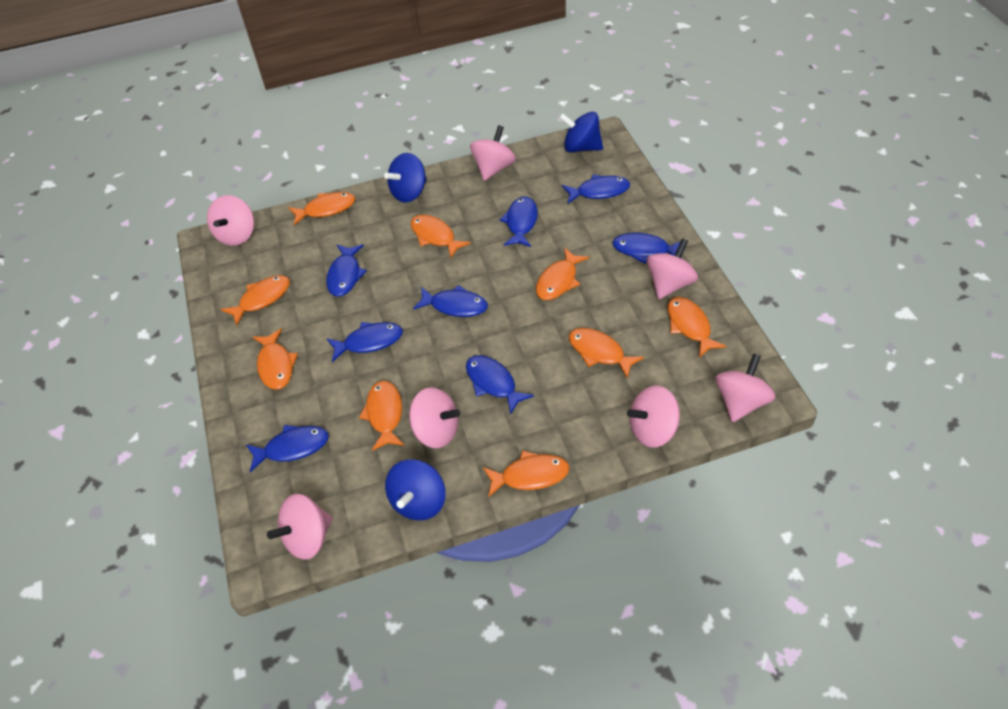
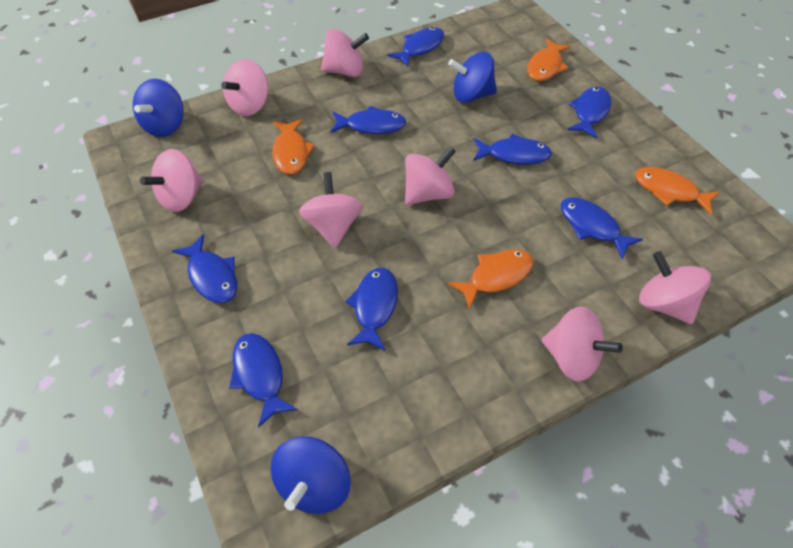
orange fish: [221,275,290,326] [253,328,298,390] [288,192,355,225] [359,381,405,451] [411,215,471,258] [483,450,569,497] [536,247,589,300] [569,328,644,378] [668,297,726,358] = 9 -> [272,119,315,174] [448,249,533,310] [527,38,571,81] [635,167,720,215] = 4

